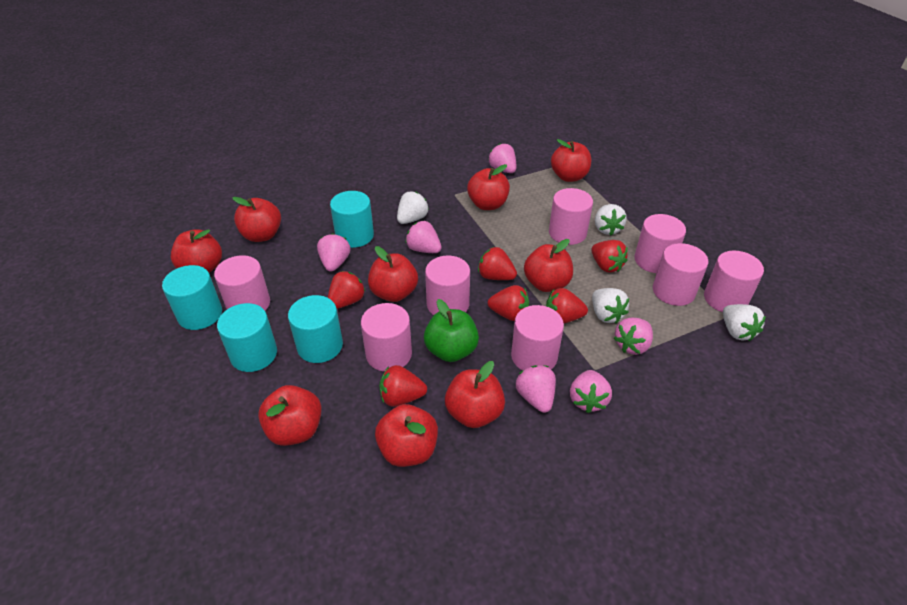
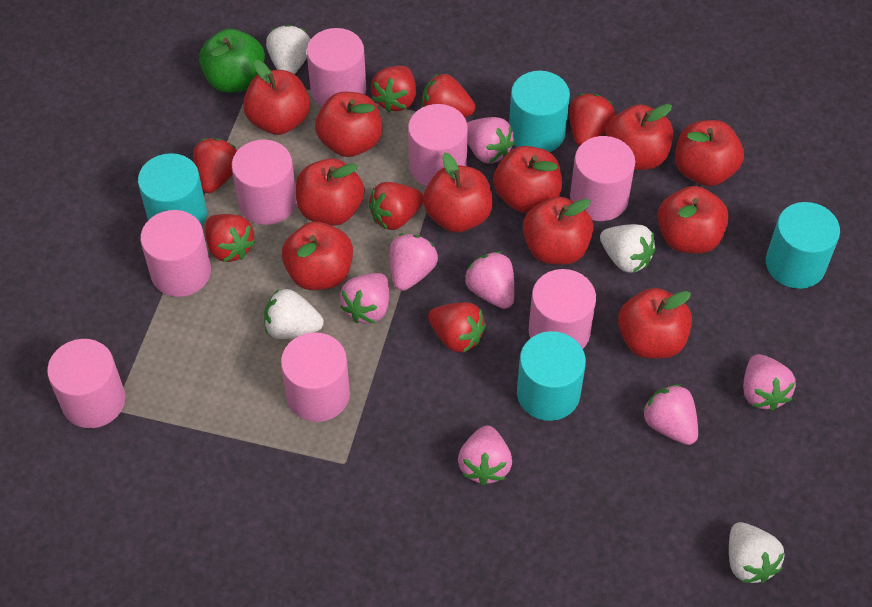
pink strawberry: [317,233,350,272] [405,221,442,253] [488,143,516,173] [516,365,556,413] [570,370,612,413] [614,317,653,355] = 6 -> [340,273,389,324] [390,234,438,291] [458,426,512,485] [465,251,515,309] [467,117,515,164] [642,384,698,445] [743,354,796,411] = 7
red apple: [171,229,222,273] [232,197,281,242] [258,385,322,446] [368,246,418,302] [375,404,438,467] [445,361,505,428] [467,164,510,210] [524,239,573,292] [551,139,591,182] = 9 -> [243,60,310,135] [282,221,353,290] [296,158,365,226] [315,92,382,157] [423,153,493,233] [493,146,562,213] [523,197,594,265] [606,104,673,170] [618,288,692,359] [657,186,729,254] [675,120,744,186] = 11
red strawberry: [328,271,366,309] [379,365,427,407] [478,247,517,280] [488,285,529,321] [546,288,588,323] [591,240,628,273] = 6 -> [193,138,237,193] [205,214,256,262] [369,182,423,230] [371,66,416,112] [422,74,476,117] [428,302,486,353] [569,94,615,146] = 7

